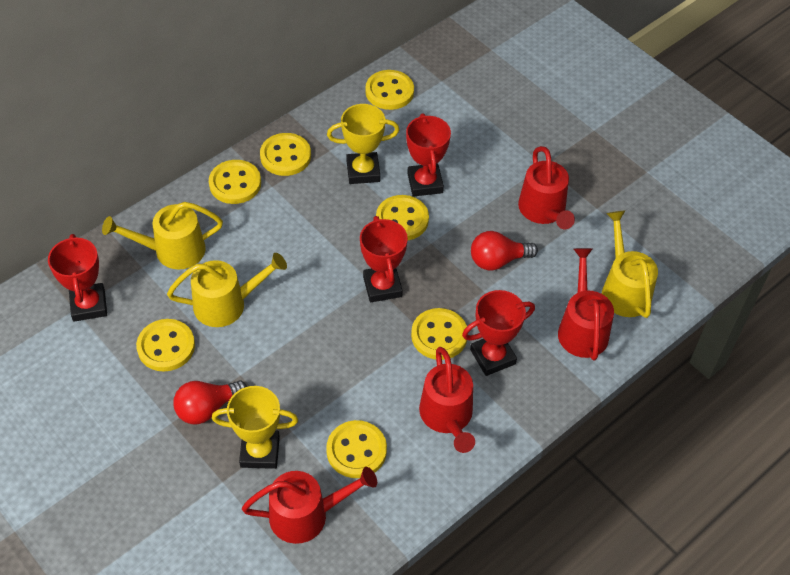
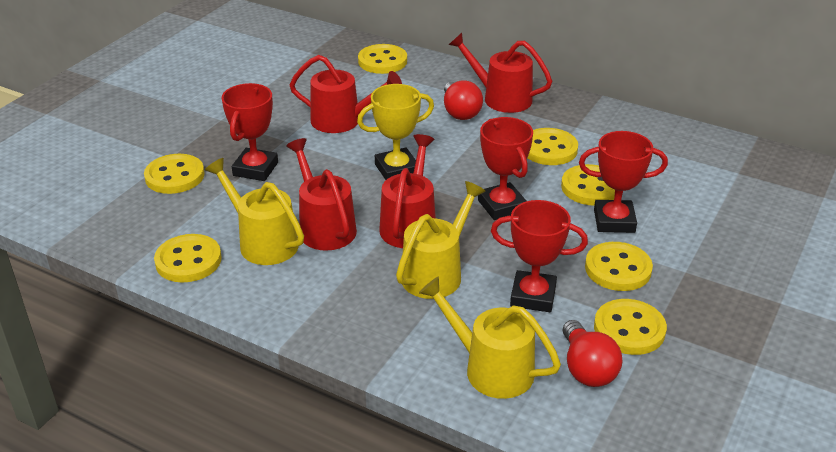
yellow trophy: [212,386,298,469] [327,104,399,184] = 2 -> [357,84,434,180] = 1

